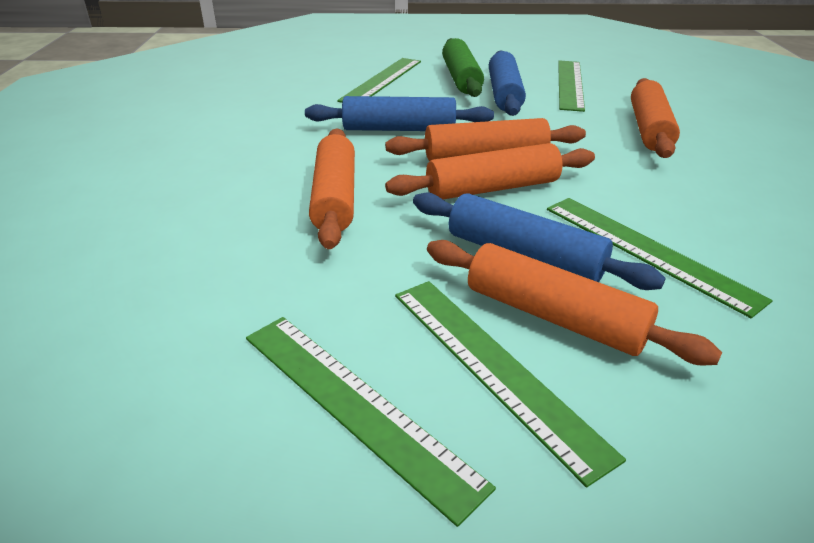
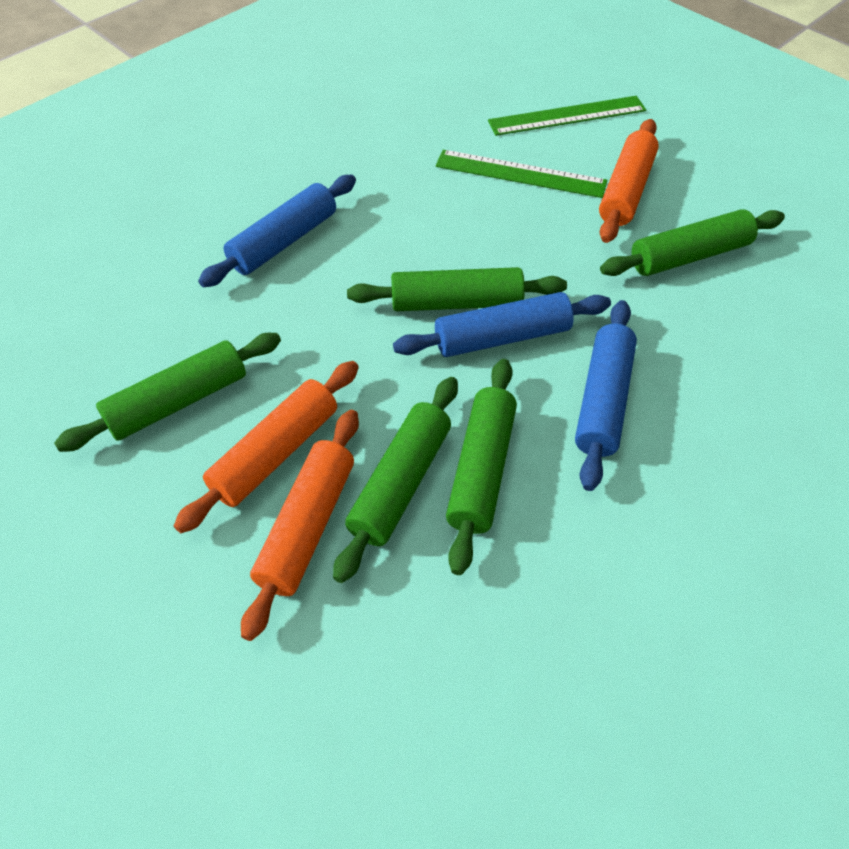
green rolling pin: [442,38,484,97] = 1 -> [54,333,281,452] [333,377,458,583] [347,267,567,311] [446,359,517,575] [600,209,785,276] = 5
green ruler: [246,317,496,527] [337,58,421,103] [395,281,626,487] [547,198,773,318] [558,61,585,112] = 5 -> [436,150,608,198] [488,96,646,136] = 2
orange rolling pin: [309,128,355,249] [385,118,586,161] [385,143,595,199] [427,240,722,365] [631,78,680,158] = 5 -> [174,361,359,533] [241,410,359,641] [599,119,659,243] = 3

